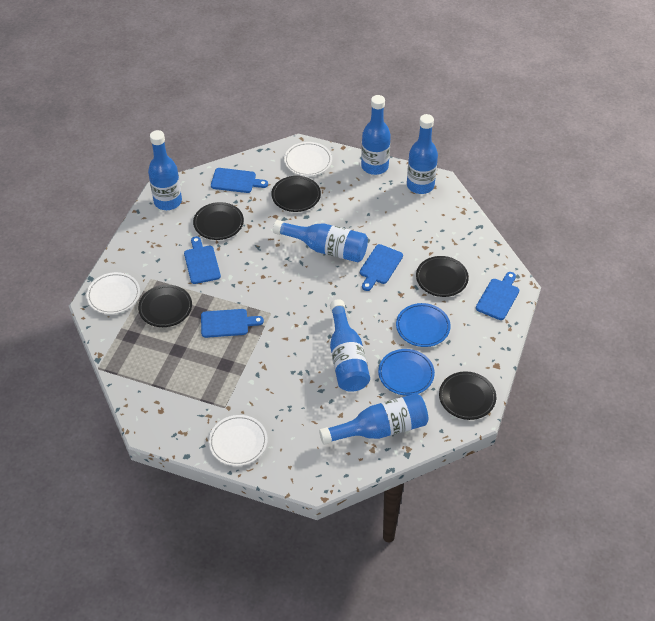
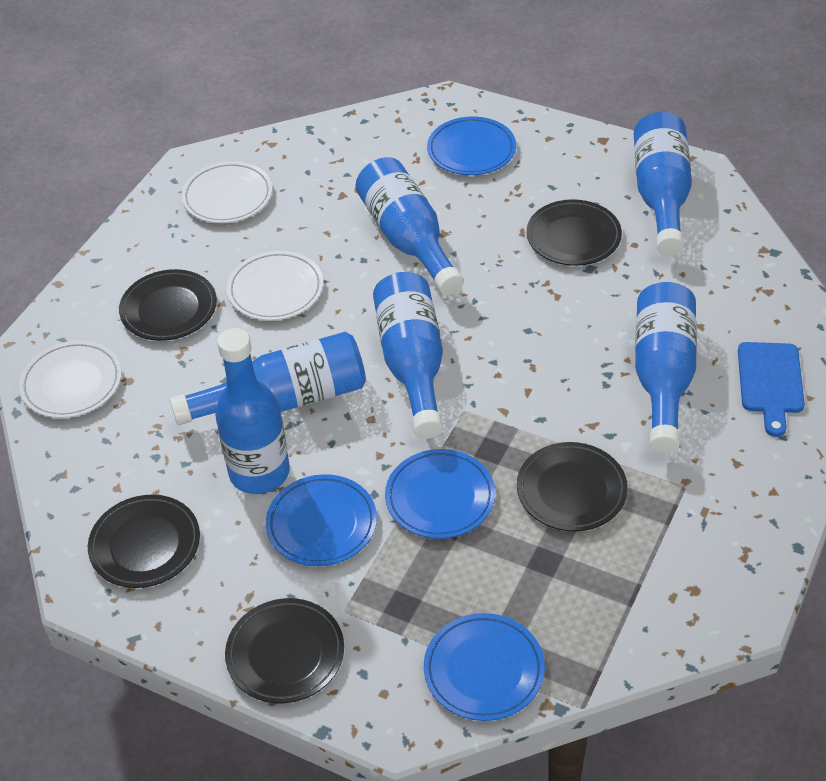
blue cutting board: [184,236,221,284] [201,309,264,338] [211,168,268,193] [360,244,403,291] [476,272,519,320] = 5 -> [738,342,805,437] = 1
blue plate: [378,349,435,396] [396,303,450,347] = 2 -> [266,474,377,566] [385,449,495,539] [424,613,545,721] [427,117,516,175] = 4

